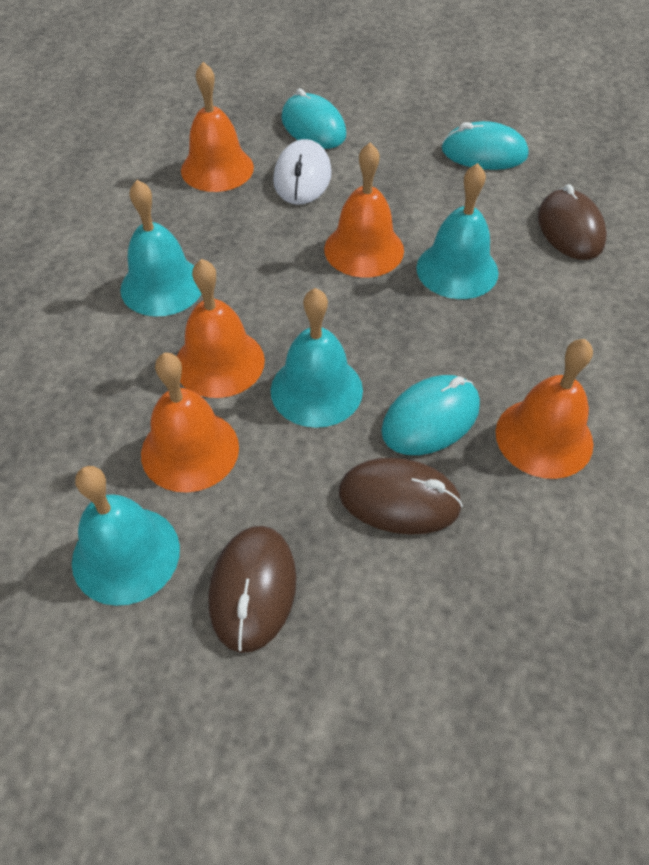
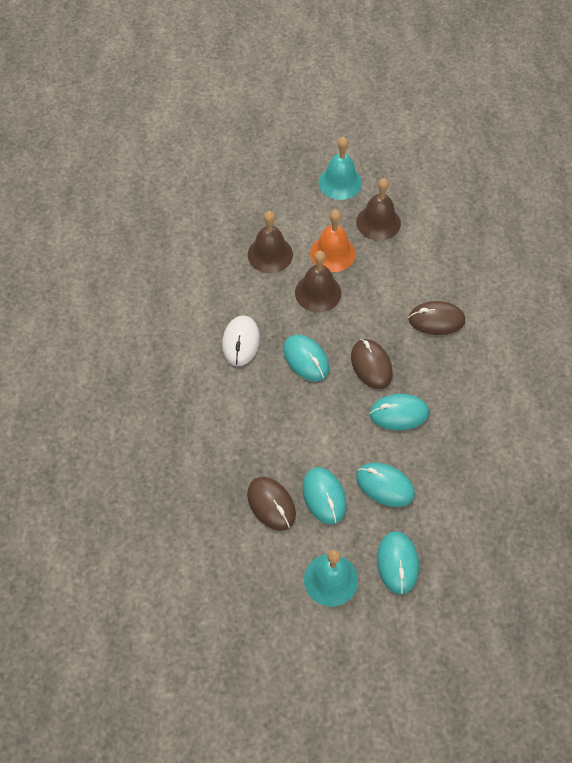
brown bell: none = 0 -> [248,211,293,273] [295,251,341,312] [356,178,401,241] = 3
orange bell: [141,353,239,493] [177,259,265,398] [181,62,254,192] [324,143,404,278] [496,339,593,479] = 5 -> [310,210,356,272] = 1
turquoise bell: [72,466,180,606] [120,180,201,317] [271,288,363,428] [416,163,498,299] = 4 -> [304,550,358,607] [319,137,362,200] = 2
turquoise mouse: [281,88,346,149] [381,375,480,455] [442,121,528,170] = 3 -> [283,335,329,381] [302,467,346,525] [356,463,415,507] [369,394,429,430] [377,531,419,594] = 5

